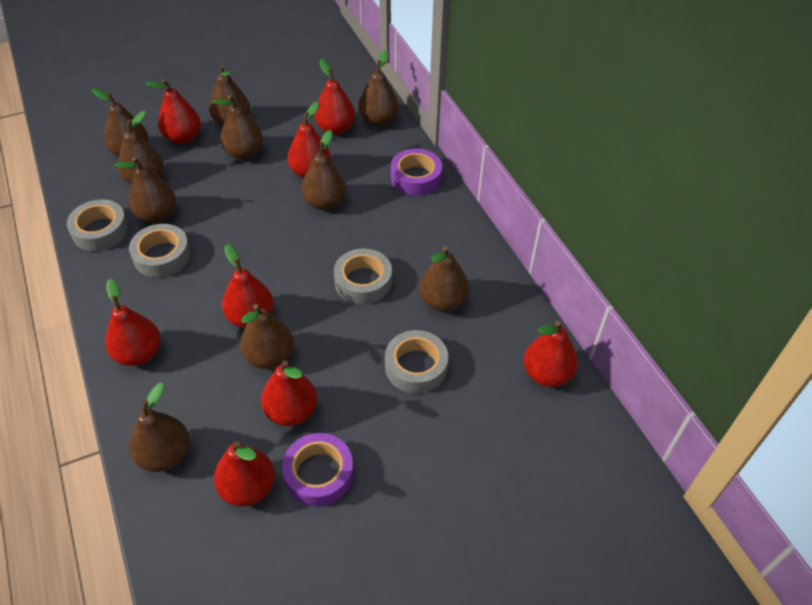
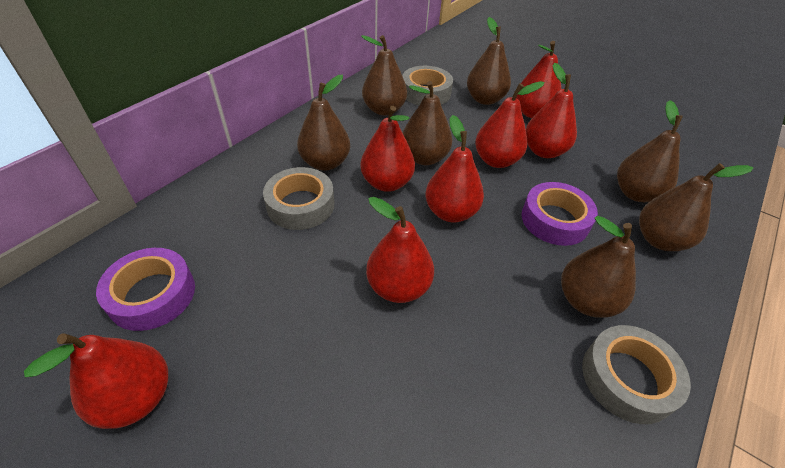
brown pear: [92,88,148,157] [114,157,176,223] [118,111,164,184] [129,382,190,472] [209,65,250,126] [212,95,263,160] [240,304,294,369] [301,130,346,210] [358,50,399,126] [419,246,469,312] = 10 -> [297,75,350,171] [361,35,407,116] [403,81,452,165] [467,17,511,105] [561,216,636,318] [617,100,683,202] [639,163,753,251] = 7
grey tape: [67,199,129,251] [129,224,191,278] [334,249,392,304] [385,330,448,394] = 4 -> [263,167,334,230] [402,66,453,105] [582,325,691,424] = 3
red pear: [105,278,161,366] [145,79,201,144] [214,441,275,507] [222,244,274,328] [261,361,317,426] [287,101,331,178] [314,59,355,135] [524,321,578,387] = 8 -> [24,334,168,429] [360,106,415,192] [366,197,434,303] [425,115,484,222] [475,81,544,168] [516,41,561,118] [526,63,577,158] = 7

